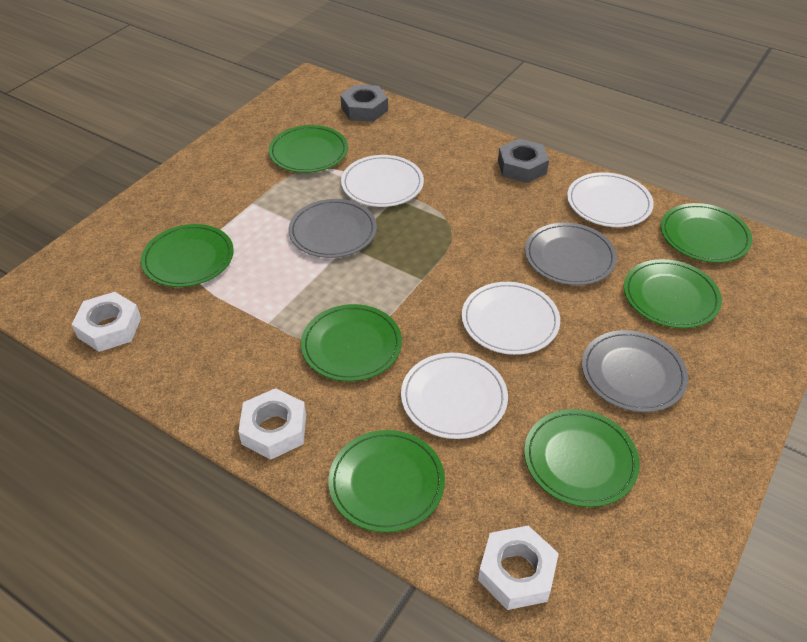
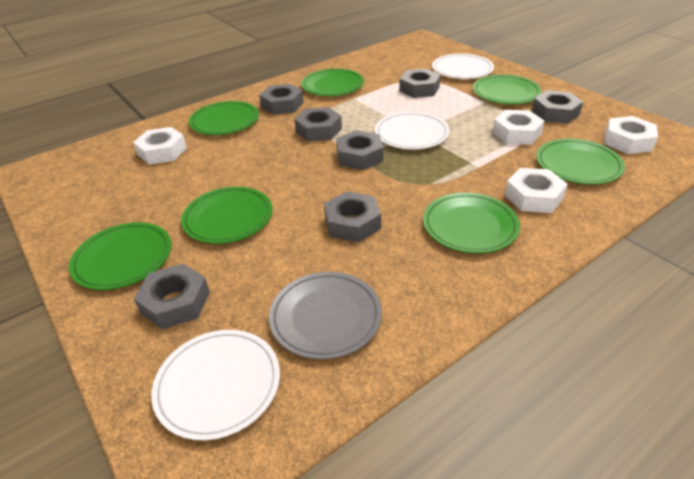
grey nut: [340,84,388,122] [498,139,549,183] = 2 -> [134,264,210,329] [259,84,304,115] [294,107,342,141] [324,191,381,242] [336,130,383,170] [399,69,441,98] [532,90,583,124] = 7
grey plate: [289,199,377,258] [525,223,617,285] [582,330,688,412] = 3 -> [269,272,382,359] = 1
white nut: [71,292,141,352] [238,388,306,460] [478,526,559,610] = 3 -> [133,127,187,165] [492,110,545,145] [505,168,568,213] [604,116,658,154] = 4
white plate: [341,155,424,207] [401,353,508,439] [462,282,560,355] [567,172,654,227] = 4 -> [151,330,280,440] [375,112,450,149] [432,54,494,79] = 3

